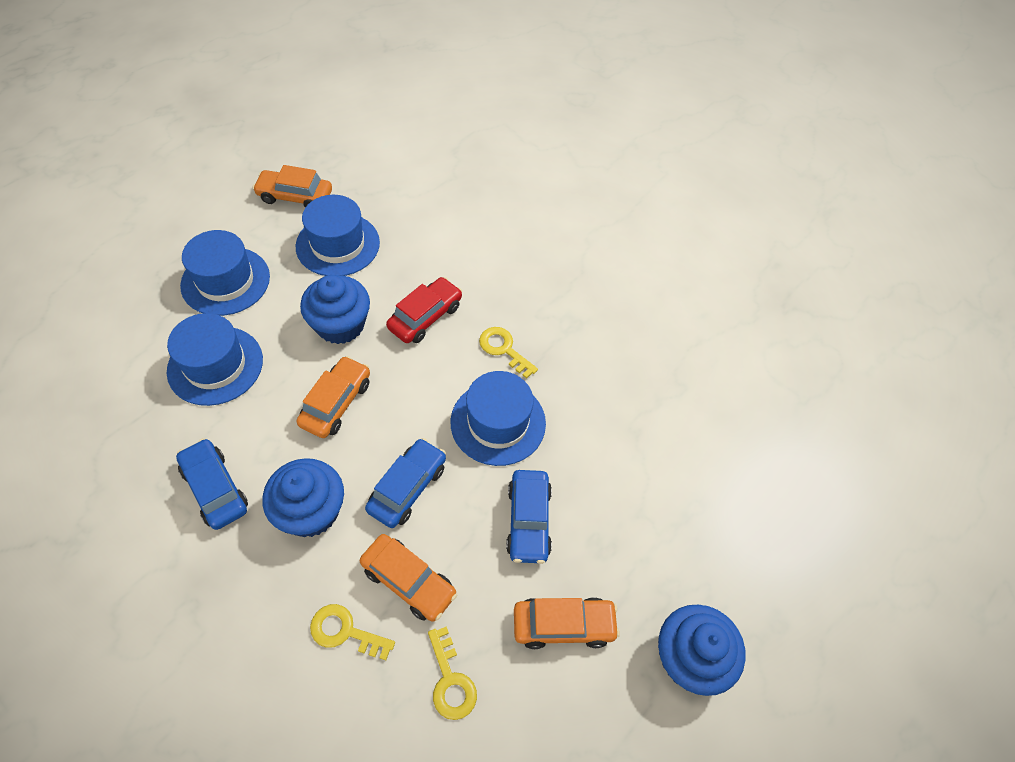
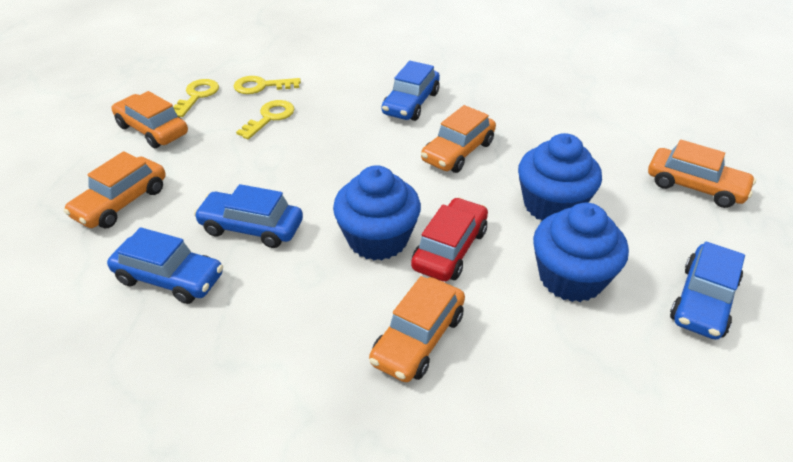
blue car: [176,438,248,530] [365,438,446,528] [506,470,552,564] = 3 -> [107,227,223,304] [194,184,303,248] [382,61,440,121] [670,242,745,340] = 4
blue hat: [167,313,263,406] [180,230,270,316] [296,195,380,276] [451,371,546,466] = 4 -> none = 0
orange car: [252,165,332,208] [296,356,370,438] [360,534,457,622] [514,597,620,649] = 4 -> [63,151,166,228] [111,91,188,148] [369,276,465,382] [421,105,496,173] [648,140,756,208] = 5

